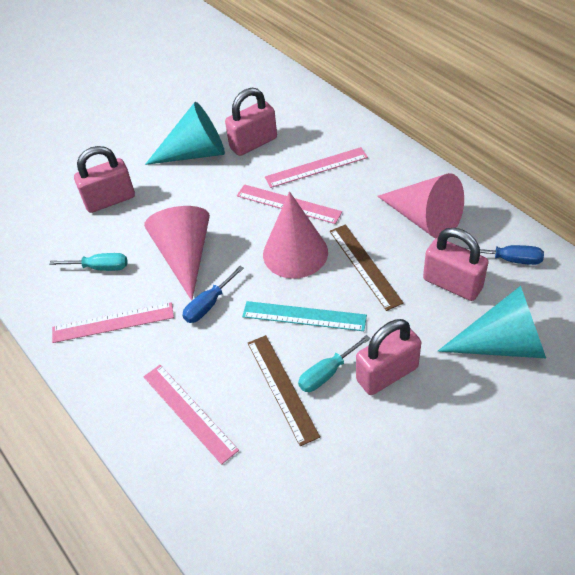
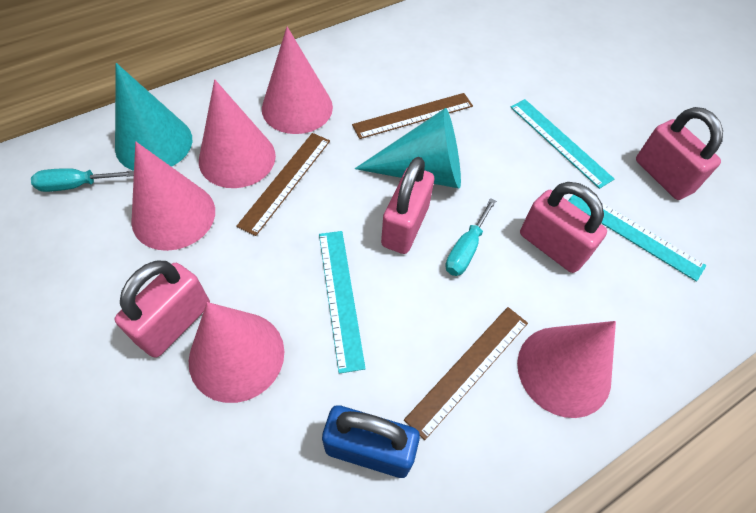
blue padlock: none = 0 -> [322,405,420,478] = 1
blue screwdriver: [182,266,244,323] [463,245,544,265] = 2 -> none = 0
brown ruler: [248,335,320,446] [330,224,404,311] = 2 -> [236,133,330,236] [352,93,473,139] [404,307,528,440] = 3
pink cone: [144,206,210,301] [263,191,328,279] [377,173,464,239] = 3 -> [131,142,215,251] [189,302,284,403] [199,79,276,188] [262,27,333,134] [517,321,616,418] = 5
pink ruler: [52,302,174,343] [143,365,239,465] [237,184,342,224] [265,147,368,188] = 4 -> none = 0
turquoise ruler: [242,301,367,331] = 1 -> [319,231,366,374] [510,99,614,189] [568,194,706,282] = 3

